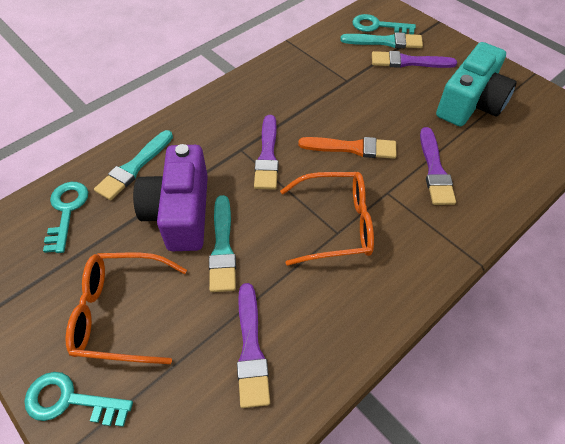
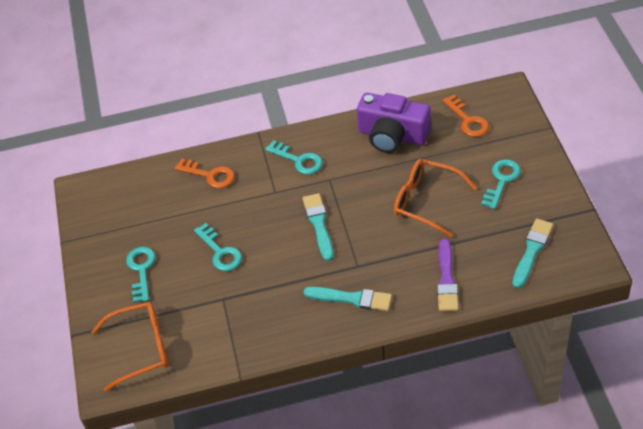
orange brush: [298,137,396,159] = 1 -> none = 0
orange key: none = 0 -> [175,159,235,188] [443,95,489,137] = 2
purple brush: [237,283,270,408] [254,115,279,189] [372,51,457,68] [420,127,456,205] = 4 -> [437,239,459,311] = 1
turquoise camera: [436,42,517,126] = 1 -> none = 0
turquoise key: [24,372,133,427] [43,182,88,253] [352,14,416,35] = 3 -> [126,247,156,303] [194,223,242,271] [265,140,323,175] [481,159,521,209] = 4

